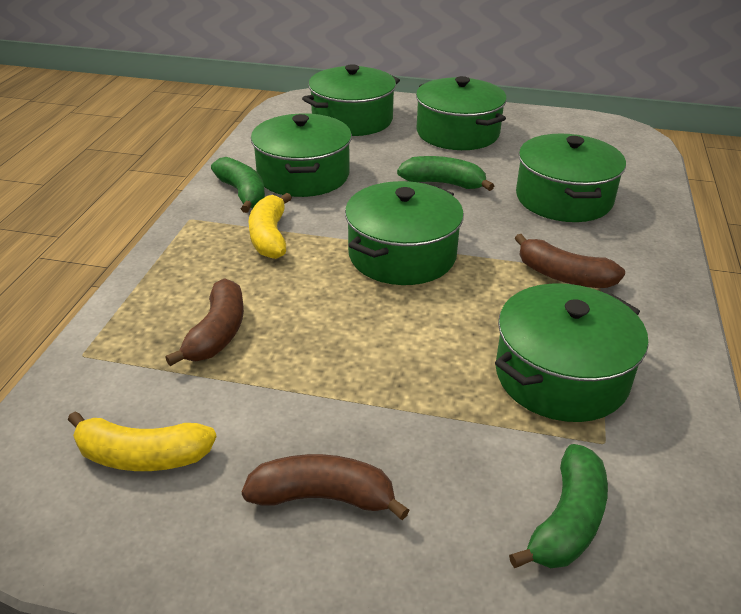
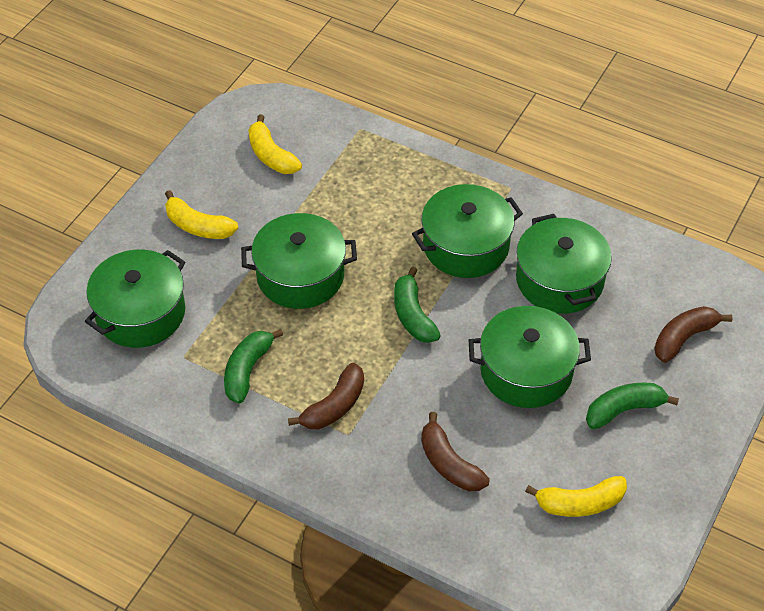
green pot: [251,113,352,197] [302,64,400,136] [345,181,464,285] [416,76,507,150] [495,283,648,422] [516,133,626,222] = 6 -> [85,250,185,348] [241,213,357,309] [412,184,523,278] [469,306,591,408] [516,214,612,314] = 5
yellow banana: [68,411,217,471] [248,193,292,259] = 2 -> [165,190,238,239] [248,115,302,174] [525,476,627,517] = 3

